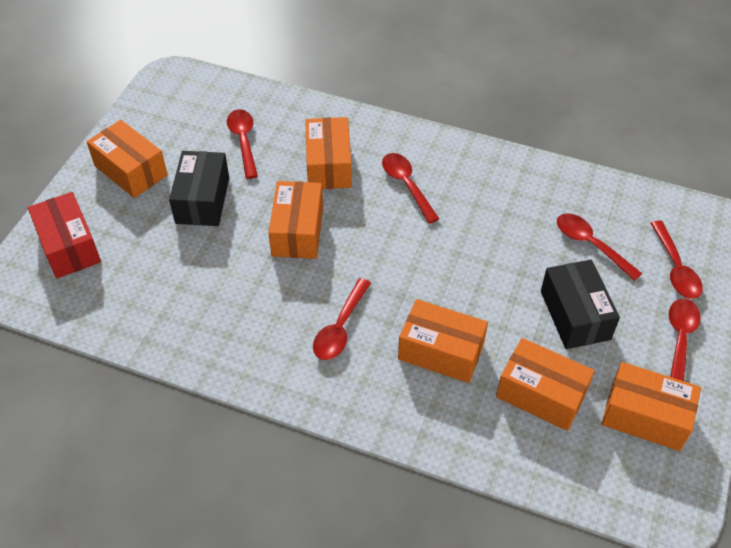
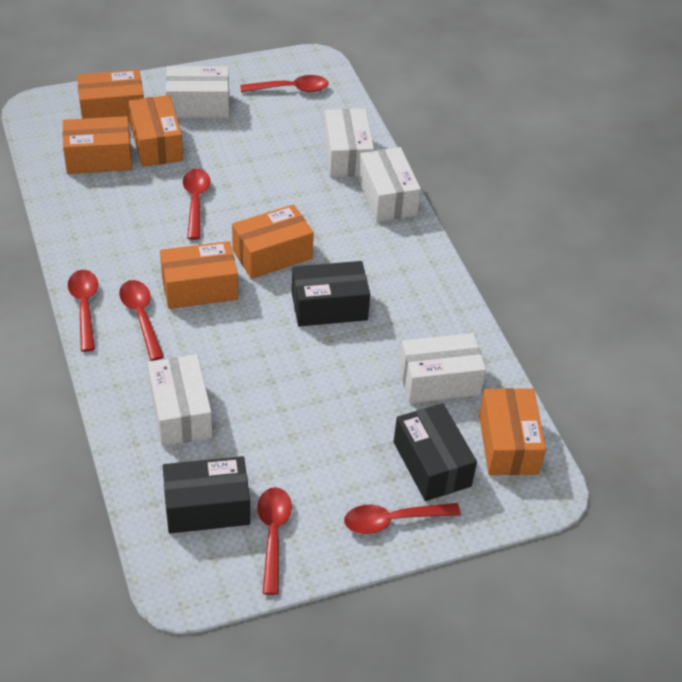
black box: [169,151,229,226] [541,260,620,349] = 2 -> [163,456,250,533] [292,261,370,327] [393,403,477,501] = 3
red box: [28,192,101,278] = 1 -> none = 0
white box: none = 0 -> [148,354,212,446] [166,66,229,118] [324,109,374,177] [358,147,421,222] [399,333,486,403] = 5

